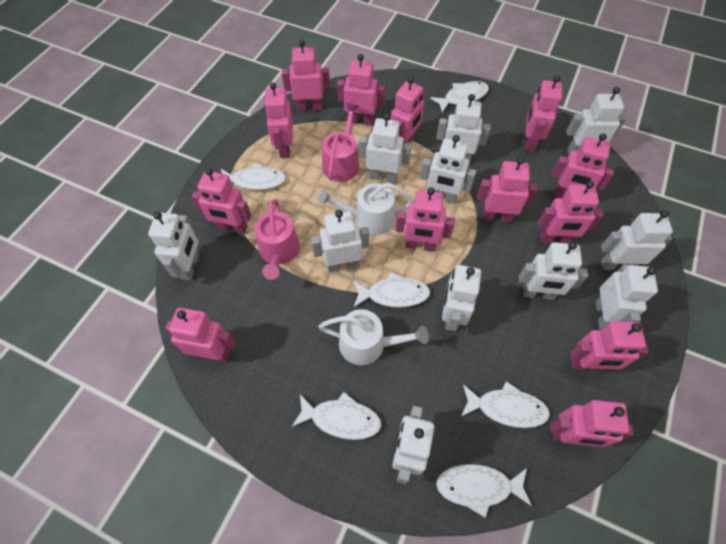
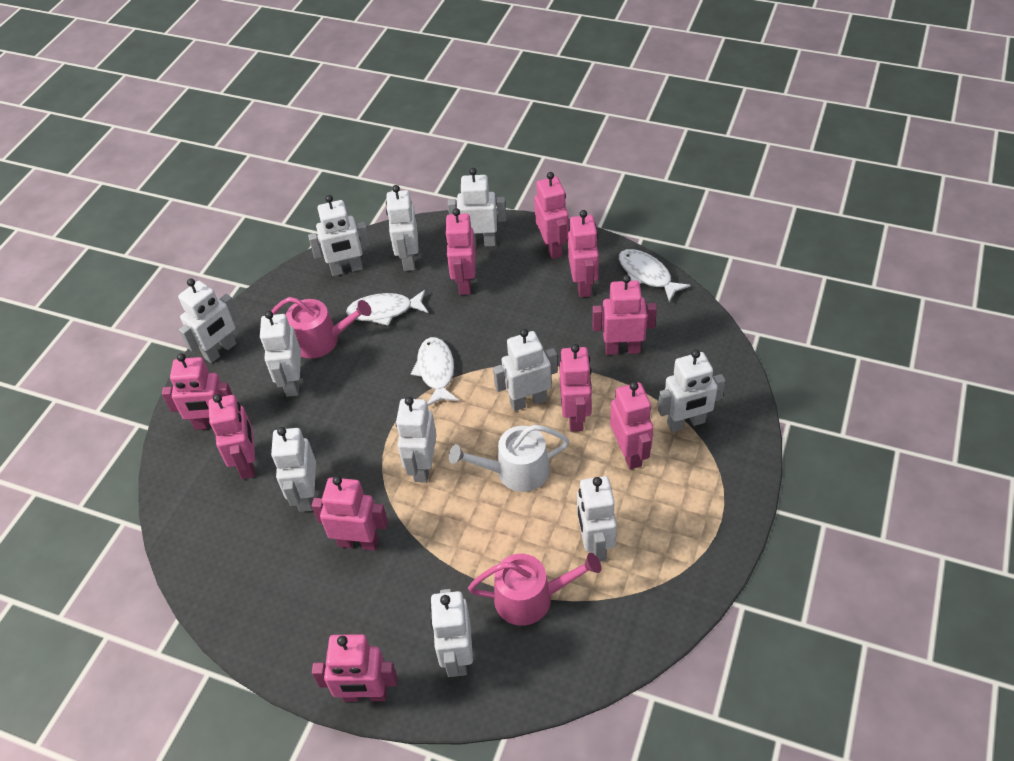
pink robot: [165,308,236,362] [192,168,251,234] [264,82,293,158] [282,40,330,111] [337,54,385,126] [391,77,425,147] [396,187,455,251] [477,157,538,223] [525,75,563,152] [538,181,604,244] [550,400,634,447] [551,133,614,198] [570,321,649,371] = 13 -> [162,353,233,430] [208,394,255,479] [312,476,388,551] [312,634,398,702] [445,208,476,295] [534,172,569,259] [559,344,592,432] [568,210,599,298] [592,275,657,355] [610,382,654,469] = 10
white fish: [221,163,286,190] [292,392,382,440] [353,272,430,308] [430,81,489,113] [436,464,532,518] [461,381,550,428] = 6 -> [346,290,428,326] [411,337,459,406] [619,249,690,302] = 3
white watering can: [318,183,413,235] [319,309,429,365] = 2 -> [449,425,569,492] = 1

